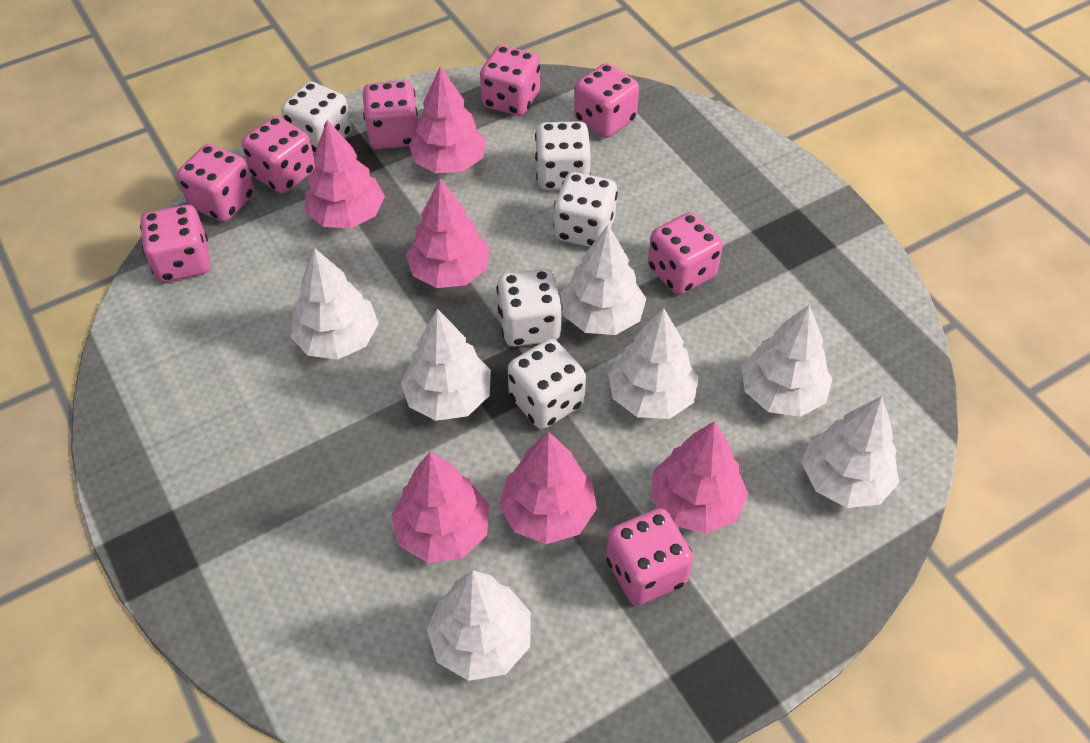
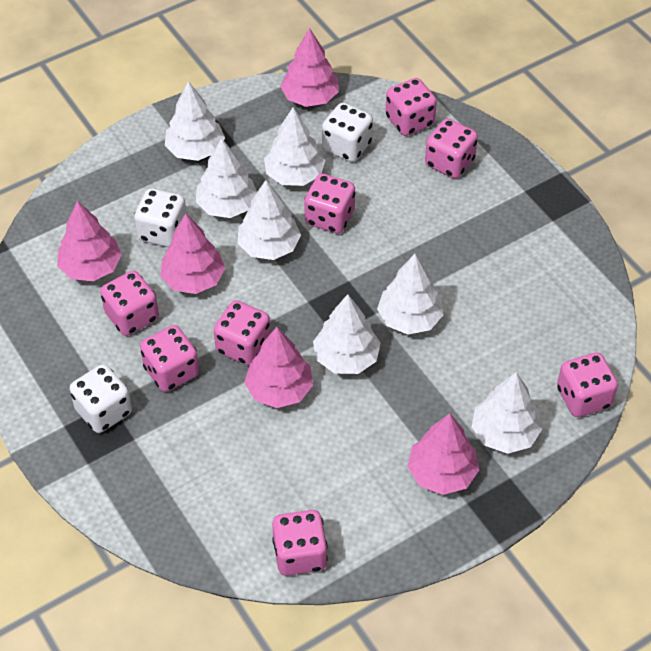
pink tree: [305,120,385,228] [391,451,489,563] [406,179,489,288] [409,66,486,173] [499,431,597,544] [651,421,748,534] = 6 -> [57,201,122,281] [160,214,225,294] [244,327,313,408] [280,28,339,107] [407,413,479,495] = 5
white dice: [281,82,352,153] [497,269,562,347] [508,339,586,429] [535,121,591,190] [553,172,618,247] = 5 -> [70,364,132,433] [134,188,187,247] [322,103,373,162] = 3

